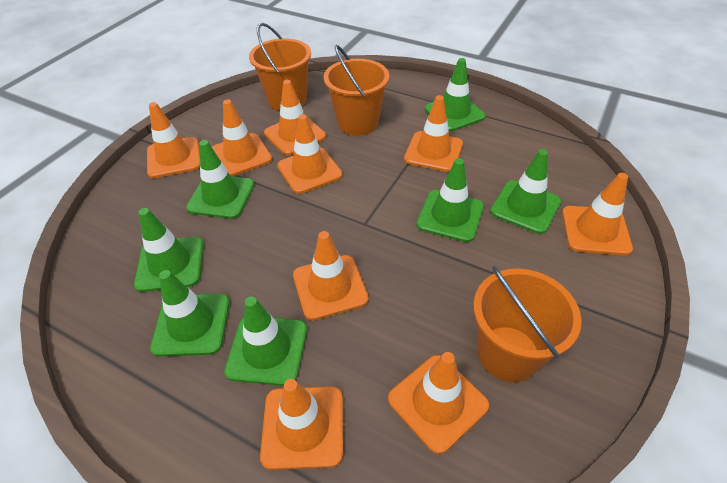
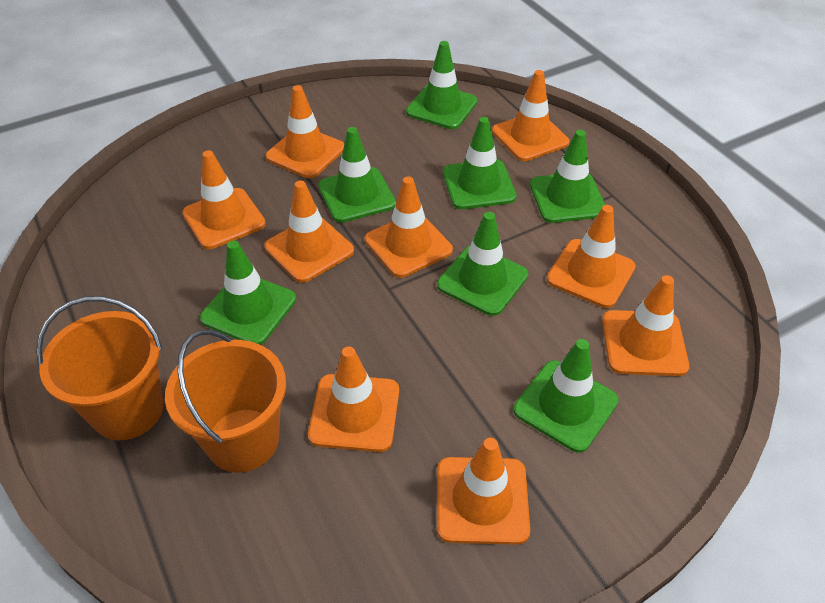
orange bucket: [249,23,311,111] [324,45,389,136] [473,266,582,382] = 3 -> [36,296,164,440] [165,330,286,473] = 2

